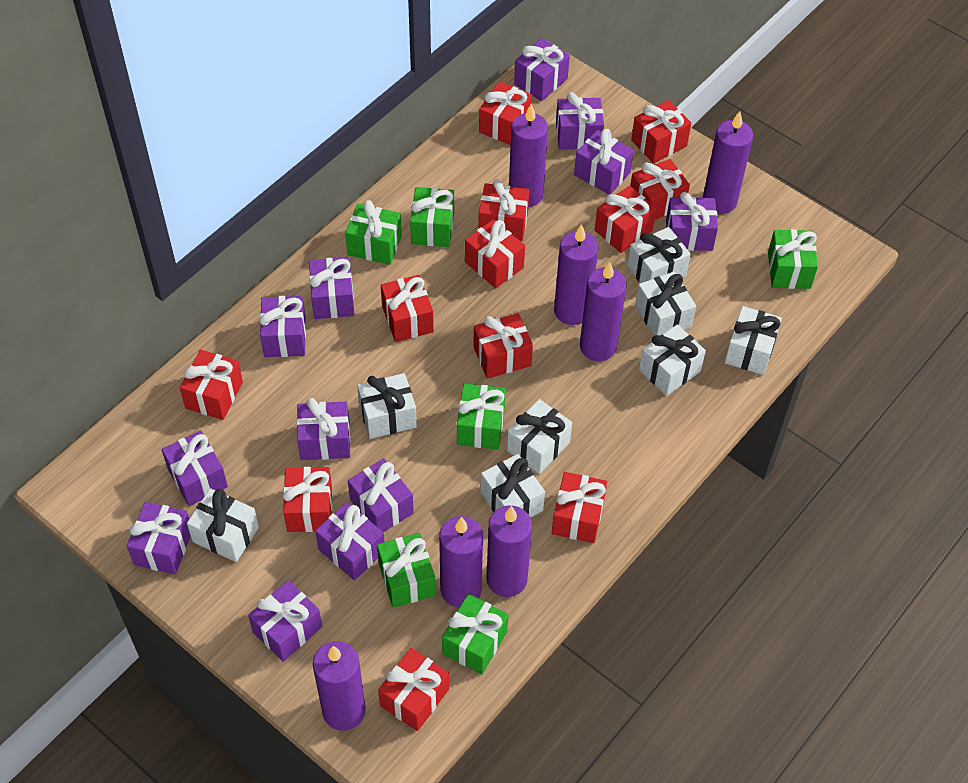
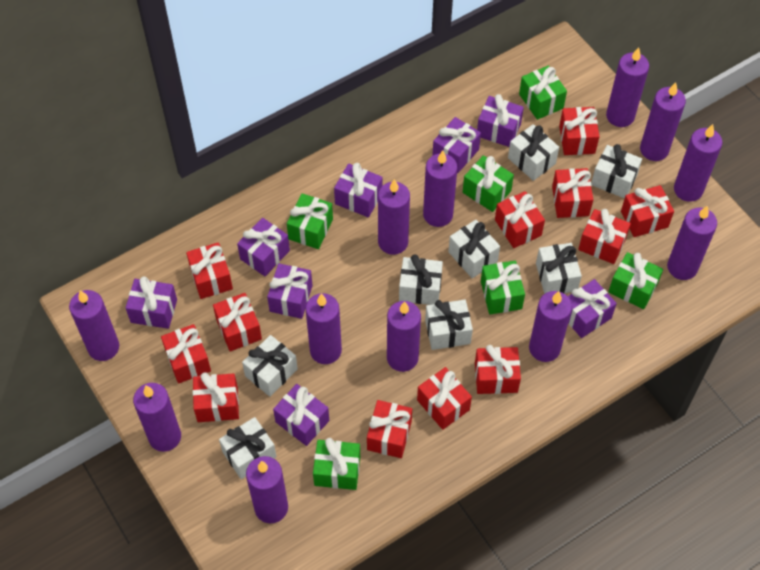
purple candle: [313,641,366,730] [439,516,483,608] [487,505,532,597] [509,104,548,207] [554,224,599,325] [580,262,627,361] [703,111,753,214] = 7 -> [69,290,119,361] [133,383,181,452] [246,456,288,523] [305,293,342,364] [378,179,410,255] [387,301,421,372] [423,151,458,227] [529,291,572,362] [606,47,649,127] [640,82,686,161] [667,206,717,280] [674,124,722,202] = 12
purple gift: [127,502,191,574] [162,430,228,506] [248,580,322,662] [259,296,306,357] [297,398,351,460] [309,257,354,319] [315,502,384,580] [348,458,414,532] [514,38,570,101] [556,92,604,150] [574,129,634,195] [666,192,718,251] = 12 -> [126,276,177,329] [237,218,290,276] [267,263,312,319] [273,384,329,446] [334,163,383,217] [432,117,481,173] [477,94,524,147] [568,279,617,338] = 8

